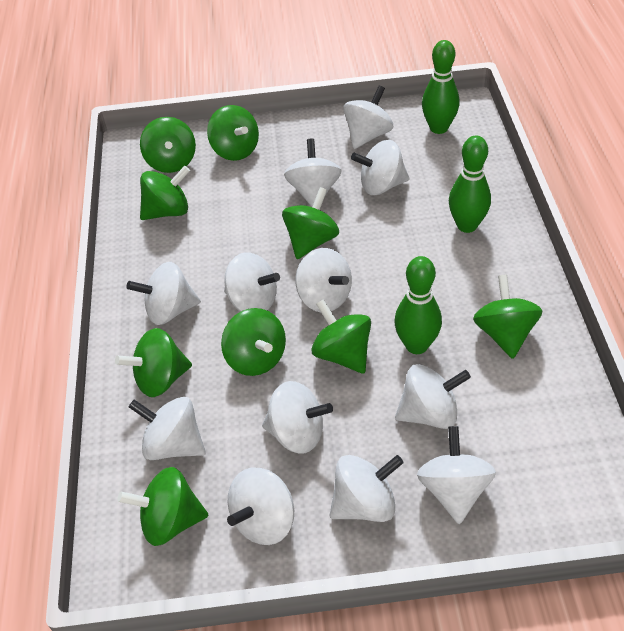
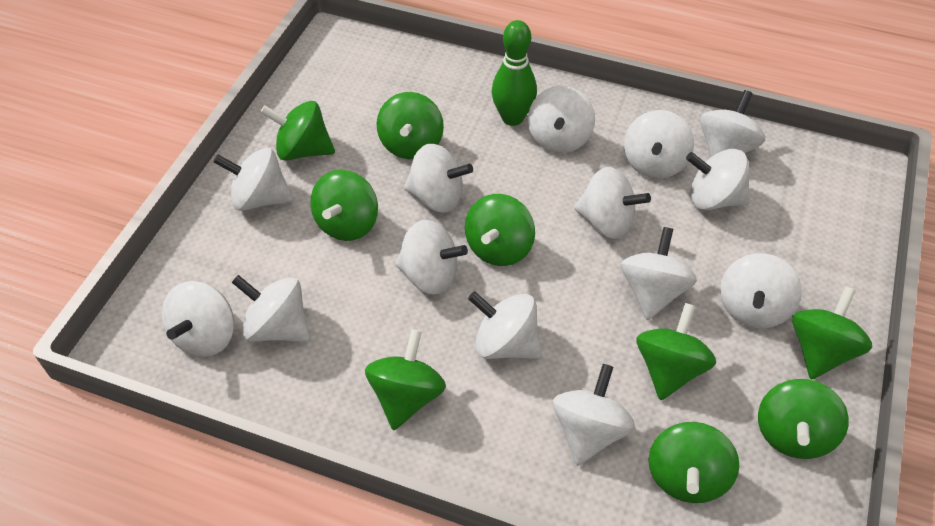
green bowling pin: [394,256,442,354] [422,40,460,134] [449,136,491,233] = 3 -> [492,20,537,126] = 1
white spinning top: [126,262,201,325] [129,397,206,460] [224,252,280,312] [227,468,294,545] [262,381,333,454] [284,139,342,207] [296,248,352,312] [330,455,404,522] [343,86,393,149] [351,140,410,195] [395,364,471,429] [417,426,496,524] = 12 -> [162,281,234,357] [213,148,293,211] [232,275,310,342] [395,220,468,295] [404,144,473,213] [468,291,542,359] [528,86,595,153] [553,364,635,466] [574,167,651,239] [621,227,697,320] [624,110,694,179] [686,149,750,210] [700,90,765,157] [720,253,802,328] = 14

